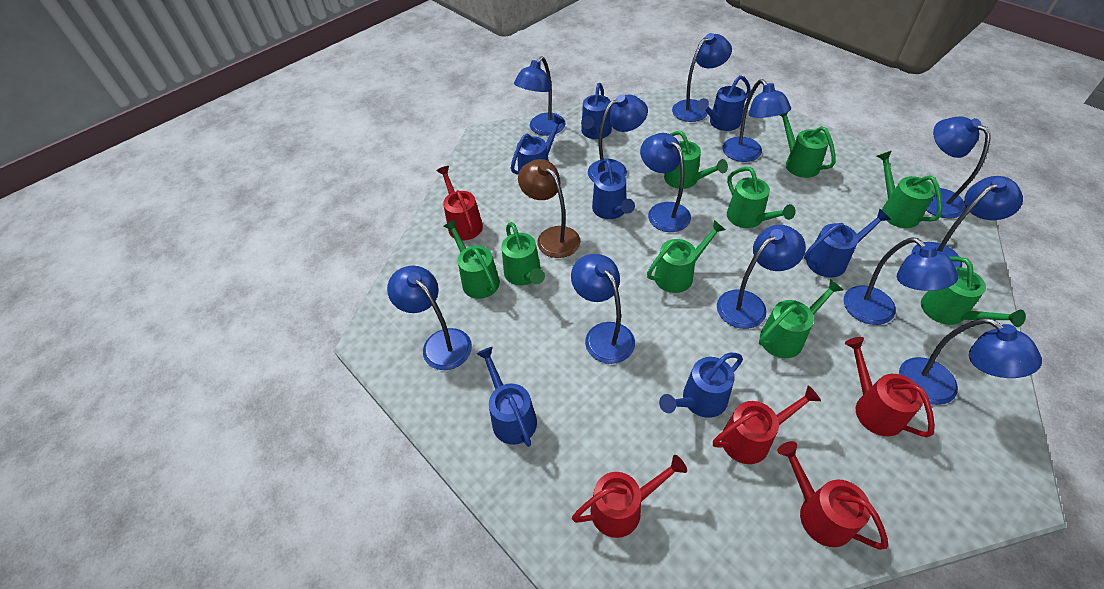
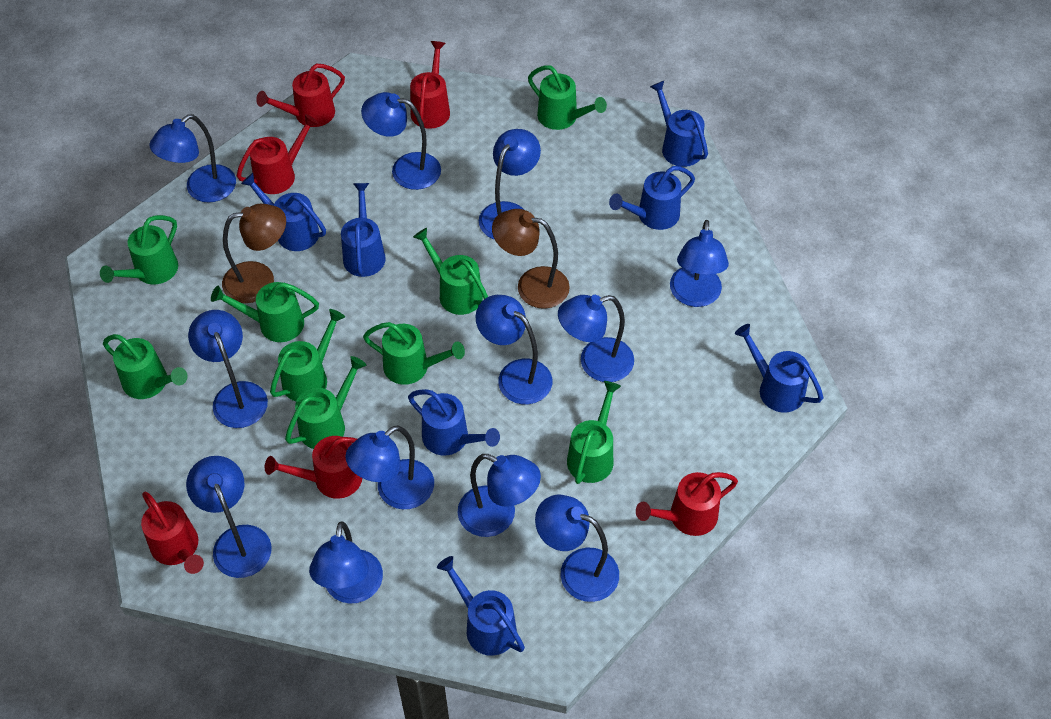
brown lamp: [518,159,580,258] = 1 -> [222,204,286,303] [492,209,570,309] = 2
red watering can: [436,166,483,241] [572,455,687,538] [713,385,821,464] [778,441,888,550] [845,337,935,437] = 5 -> [141,492,204,574] [237,114,319,194] [256,64,345,127] [265,436,362,499] [410,41,450,129] [636,472,738,536] = 6

